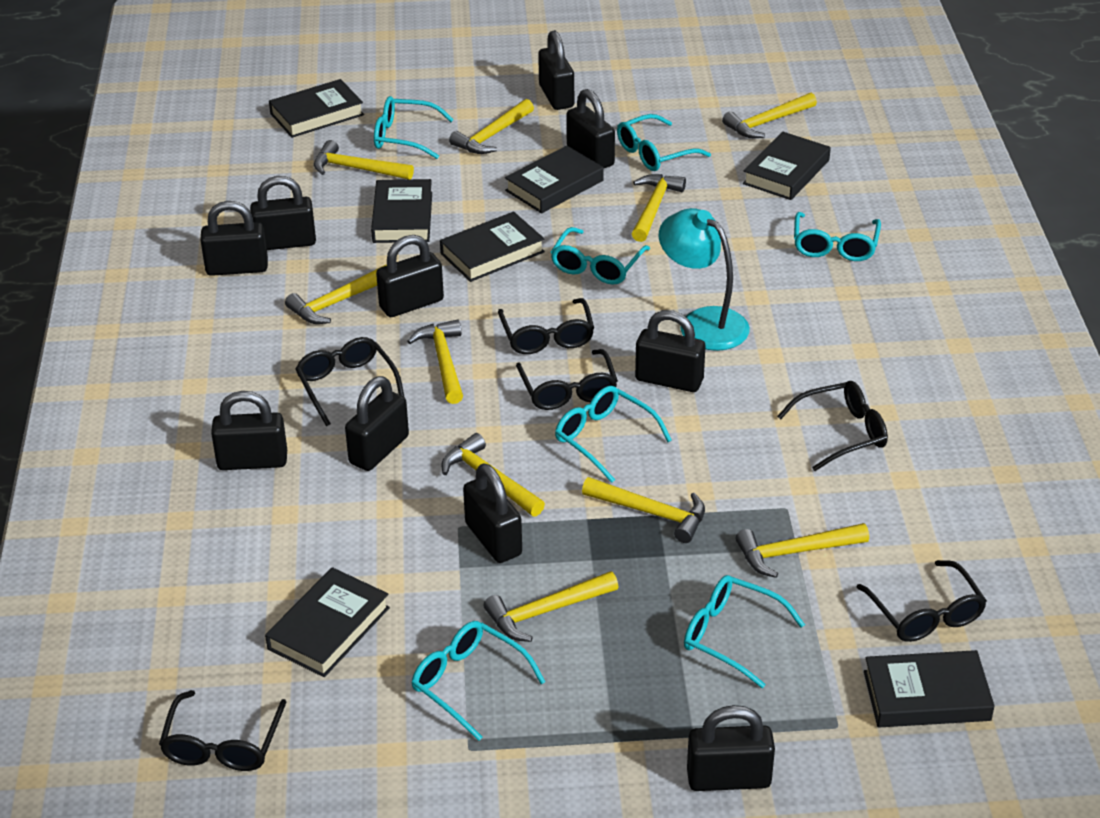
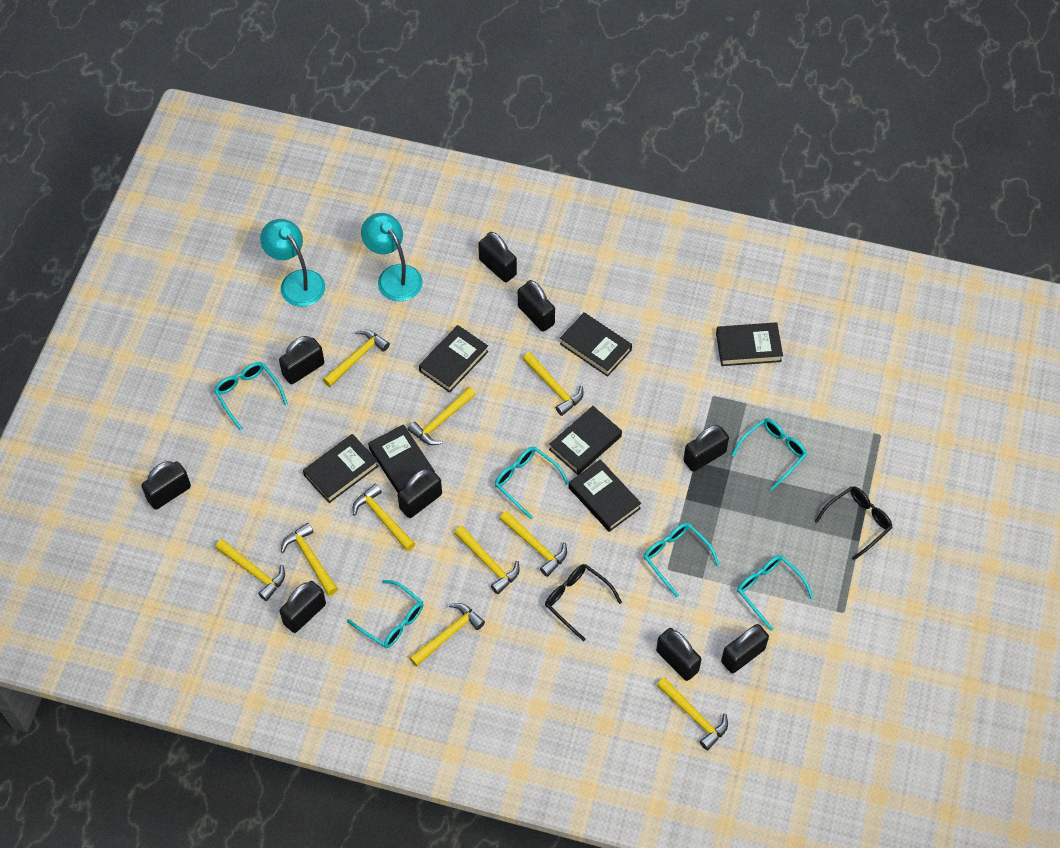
black glasses: [159,690,286,771] [295,337,404,426] [498,298,594,354] [516,349,618,410] [777,381,888,471] [857,560,987,642] = 6 -> [545,564,622,641] [815,486,893,561] = 2
black padlock: [200,201,268,276] [211,391,287,470] [250,176,316,250] [345,376,409,471] [376,235,444,317] [463,463,522,563] [538,30,574,110] [566,89,615,168] [635,310,705,392] [687,705,775,791] = 10 -> [141,461,191,510] [279,336,324,384] [280,581,326,633] [398,469,442,518] [478,232,517,282] [518,280,555,332] [656,628,702,681] [683,425,729,472] [721,624,769,673] = 9
turquoise glasses: [374,96,454,159] [412,621,545,741] [551,227,650,285] [555,386,672,483] [617,114,711,171] [684,575,805,688] [794,212,881,261] = 7 -> [214,362,288,431] [347,580,423,648] [495,447,569,519] [644,523,720,597] [731,418,807,490] [737,555,813,631] = 6
turquoise lamp: [659,208,750,351] = 1 -> [260,219,325,307] [361,213,422,301] = 2

